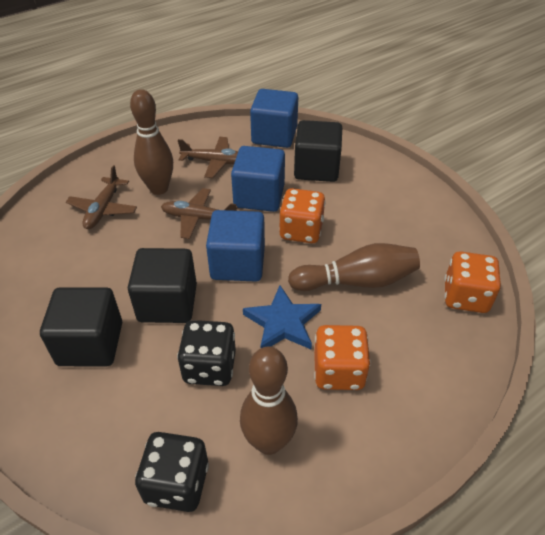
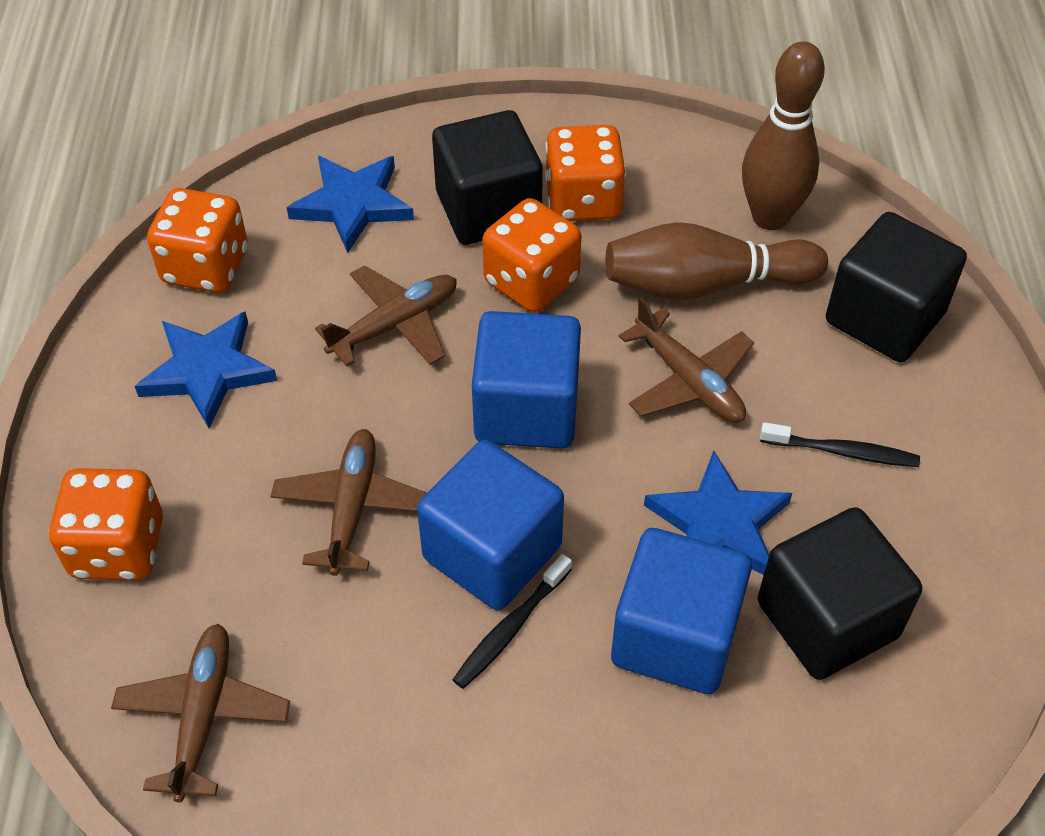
black dice: [135,432,209,512] [177,320,236,386] = 2 -> none = 0
black toothbrush: none = 0 -> [452,554,572,689] [760,422,920,467] = 2
blue star: [243,285,321,349] = 1 -> [135,311,277,429] [287,156,414,253] [644,450,792,575] = 3
brown bowling pin: [130,89,173,195] [240,346,298,455] [288,243,420,291] = 3 -> [605,222,828,300] [742,41,825,230] = 2
brown plane: [66,165,137,229] [161,188,237,239] [178,137,238,178] = 3 -> [111,624,290,802] [271,429,427,576] [315,265,457,367] [619,297,754,422] = 4
orange dice: [279,188,326,243] [314,325,371,390] [444,251,501,313] = 3 -> [49,468,163,580] [147,188,248,293] [482,198,581,312] [545,125,626,221] = 4

